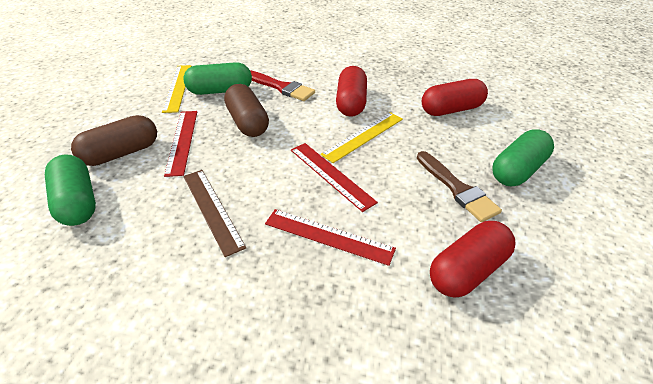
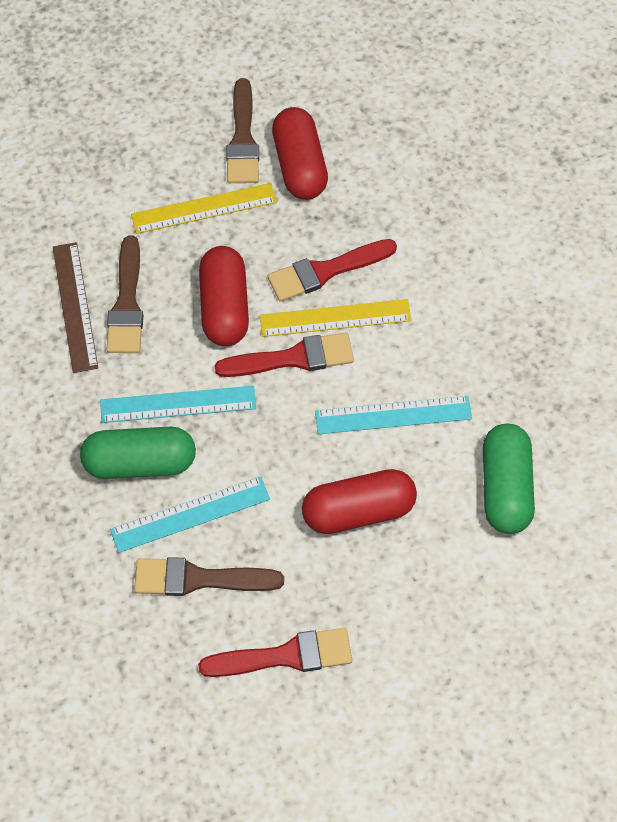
brown brush: [417,151,502,222] = 1 -> [106,236,143,353] [134,557,284,596] [226,78,259,183] = 3
brown capsule: [71,115,157,166] [224,84,269,137] = 2 -> none = 0
green capsule: [45,154,96,226] [183,62,252,95] [492,129,554,186] = 3 -> [80,427,196,479] [483,424,535,534] = 2
red brush: [250,70,315,101] = 1 -> [198,628,352,677] [215,333,354,377] [267,239,397,302] = 3
red ruler: [164,111,197,177] [265,209,396,266] [291,143,378,212] = 3 -> none = 0
turquoise ruler: none = 0 -> [100,386,256,423] [110,477,270,553] [315,396,472,434] = 3

